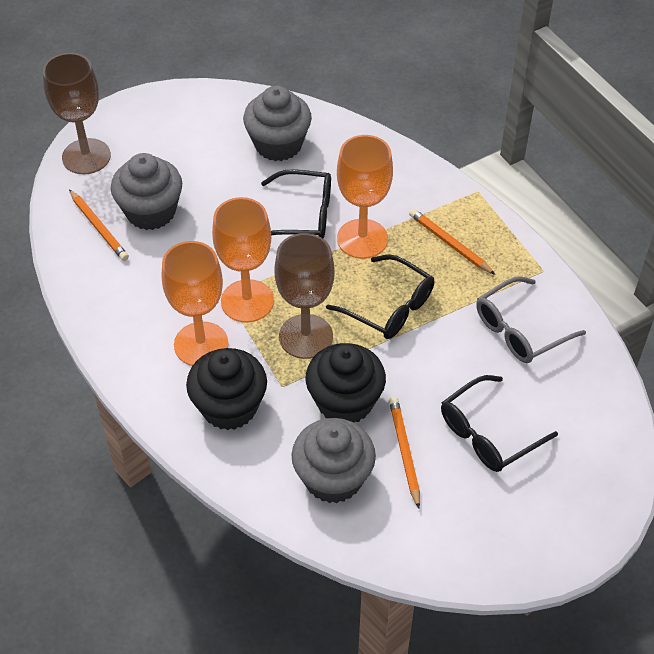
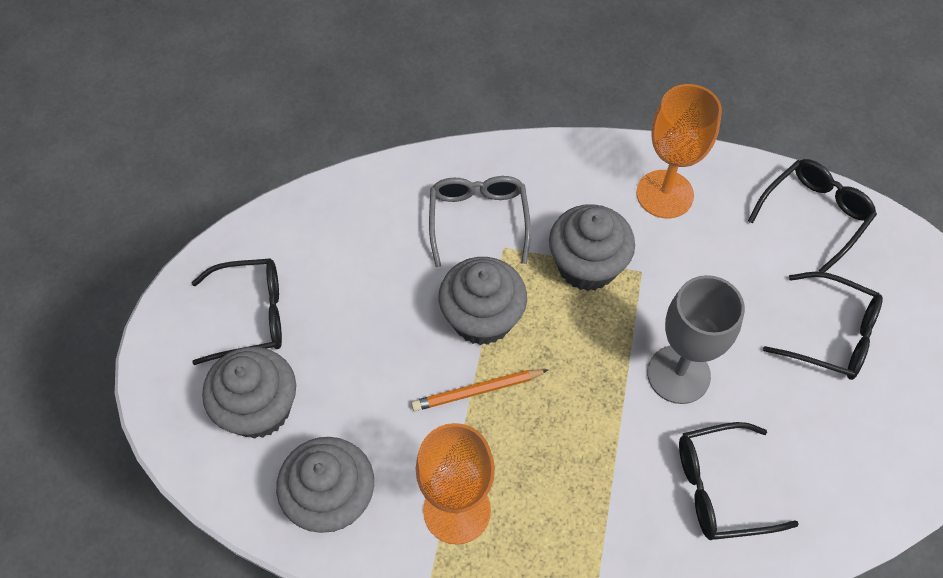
black cupcake: [186,348,267,430] [306,343,386,422] = 2 -> none = 0
black glasses: [261,169,331,239] [326,254,434,339] [441,375,558,472] = 3 -> [192,258,282,365] [679,422,799,540] [748,159,877,272] [763,272,883,380] = 4
brown goblet: [43,53,111,174] [275,233,335,359] = 2 -> none = 0
grey cupcake: [111,153,182,230] [243,86,312,161] [292,418,376,503] = 3 -> [202,347,296,439] [276,437,374,533] [439,257,527,345] [549,204,635,291] = 4
grey goblet: none = 0 -> [647,275,745,404] = 1
orange goblet: [162,241,229,366] [212,197,274,323] [337,135,393,259] = 3 -> [415,423,495,545] [636,84,722,218] = 2
orange pencil: [69,189,129,261] [389,397,420,509] [409,209,495,275] = 3 -> [411,369,548,411] = 1

